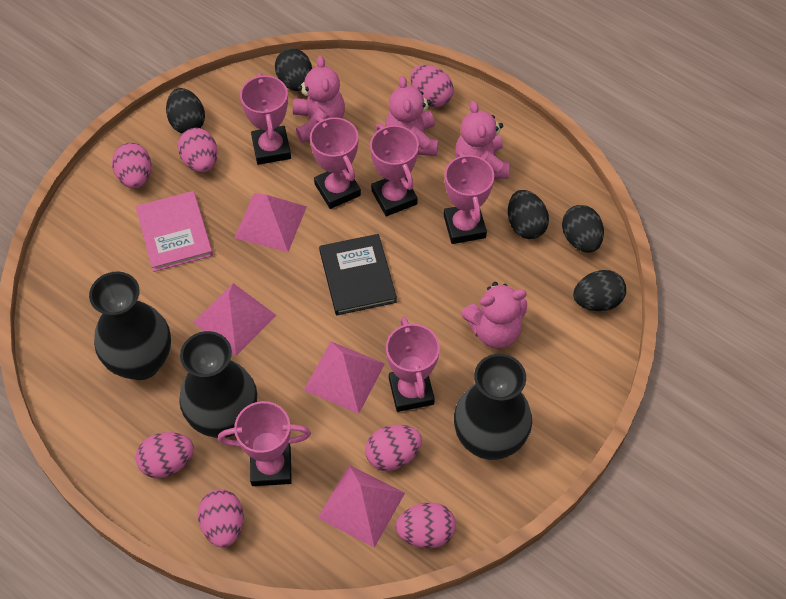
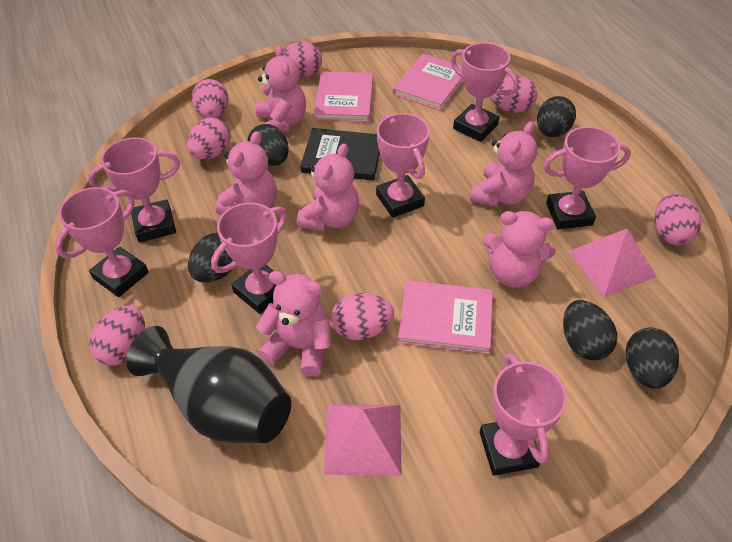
black vase: [89,272,171,380] [179,331,257,438] [454,354,532,460] = 3 -> [126,326,291,443] = 1
pink book: [136,191,213,272] = 1 -> [314,71,373,122] [393,54,463,111] [398,280,493,354] = 3
pink pyramid: [193,283,277,356] [235,193,307,252] [304,341,385,414] [318,465,405,548] = 4 -> [324,404,402,476] [568,229,657,297] = 2
pink teddy bear: [293,56,345,143] [385,76,438,156] [455,101,509,179] [462,282,527,349] = 4 -> [216,131,277,215] [256,45,306,133] [256,271,331,376] [297,144,359,231] [470,121,538,207] [483,211,556,288] = 6
pink trophy: [218,401,311,486] [240,73,291,165] [310,116,361,209] [370,124,419,216] [386,317,440,412] [444,151,494,244] = 6 -> [55,187,149,297] [88,138,180,242] [211,202,287,314] [376,113,430,218] [451,42,519,142] [479,353,567,476] [543,126,631,229] = 7

